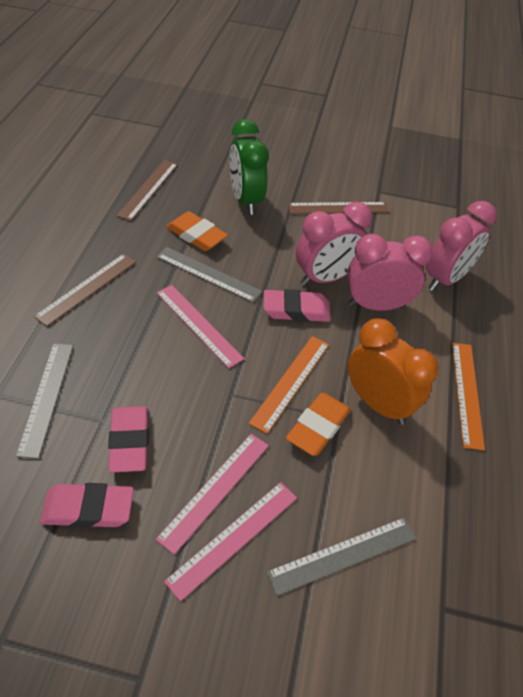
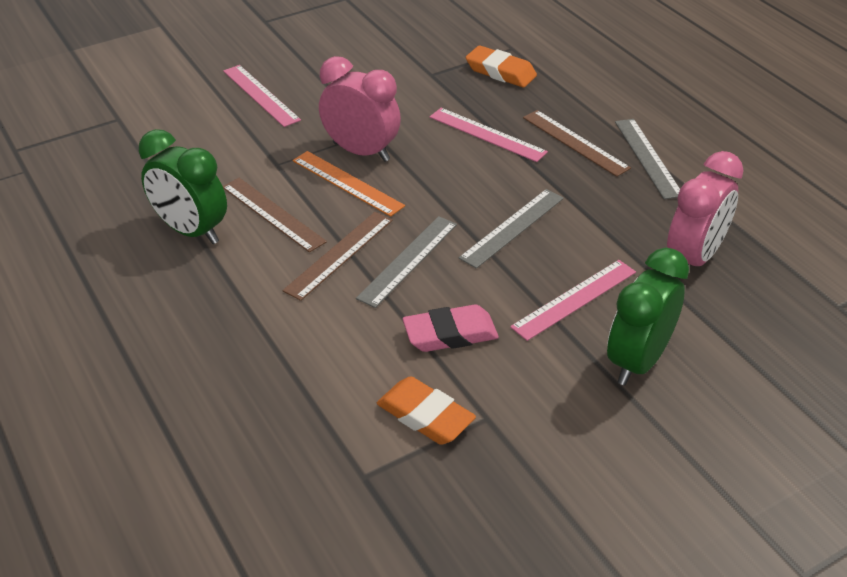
green clock: [230,119,269,215] = 1 -> [139,129,227,244] [607,248,689,386] = 2
orange clock: [347,318,439,425] = 1 -> none = 0
orange ruler: [249,336,329,434] [452,343,485,450] = 2 -> [293,151,405,217] = 1
pink clock: [296,202,372,286] [347,234,433,311] [426,201,497,291] = 3 -> [319,56,401,162] [667,151,744,266] = 2
pink eraser: [40,483,134,528] [108,406,149,473] [264,289,331,322] = 3 -> [403,304,499,352] = 1

